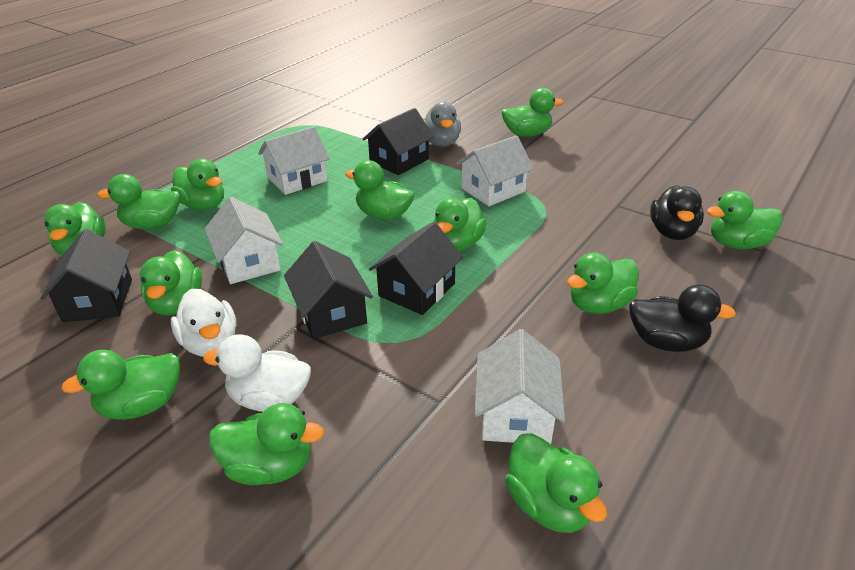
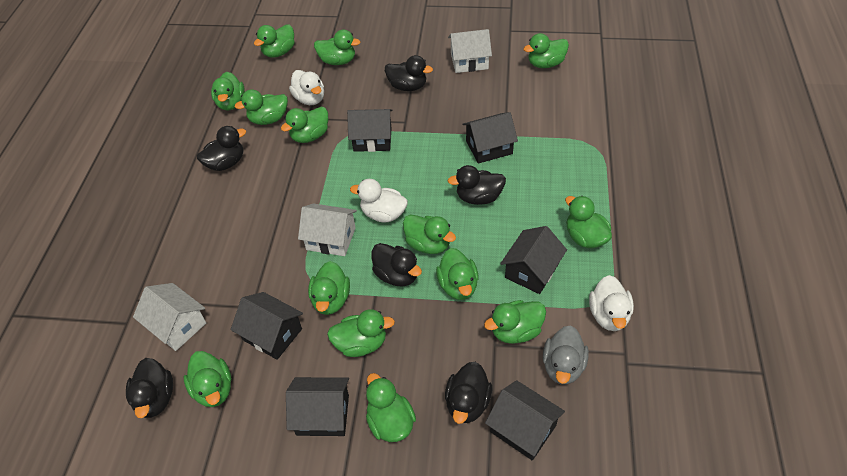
black duck: [629,284,736,352] [650,185,704,240] = 2 -> [126,358,173,418] [197,126,246,171] [372,243,422,286] [385,55,433,91] [445,362,492,424] [448,165,506,205] = 6
black house: [40,229,132,322] [284,241,373,339] [363,108,434,175] [369,222,463,315] = 4 -> [231,292,303,360] [286,377,349,436] [347,109,392,152] [462,112,518,164] [485,380,565,461] [500,226,567,294] = 6
green duck: [44,202,106,255] [61,350,180,420] [97,174,180,229] [140,250,202,315] [171,159,224,210] [209,403,324,485] [345,160,415,220] [434,198,487,252] [502,88,564,137] [505,433,607,533] [567,252,638,314] [707,191,783,249] = 12 -> [184,351,231,407] [211,72,245,110] [235,89,288,125] [254,24,295,58] [281,107,328,143] [308,261,350,315] [314,30,361,65] [327,309,395,357] [366,373,416,442] [403,214,456,254] [436,248,478,300] [484,300,546,344] [523,33,569,68] [565,196,612,248] = 14
white duck: [171,289,237,357] [203,334,311,412] = 2 -> [289,70,324,105] [350,179,408,223] [589,275,634,331] = 3
white house: [204,197,283,284] [258,126,330,195] [456,135,534,206] [474,329,565,444] = 4 -> [133,283,206,351] [298,203,357,256] [448,29,492,73] = 3

